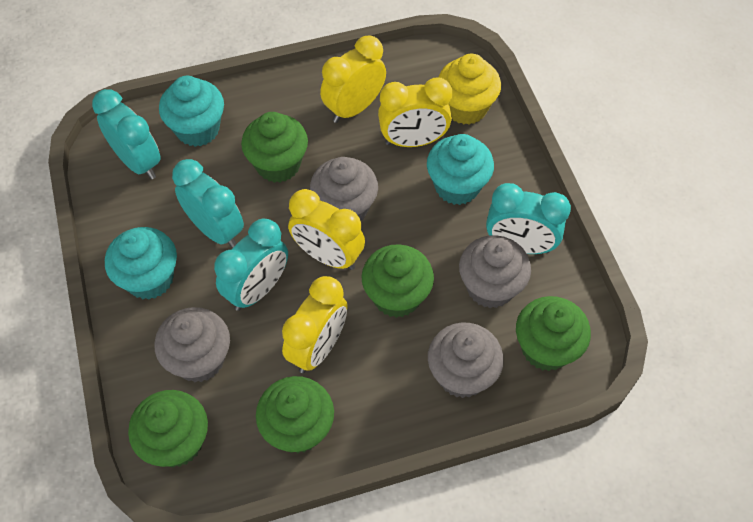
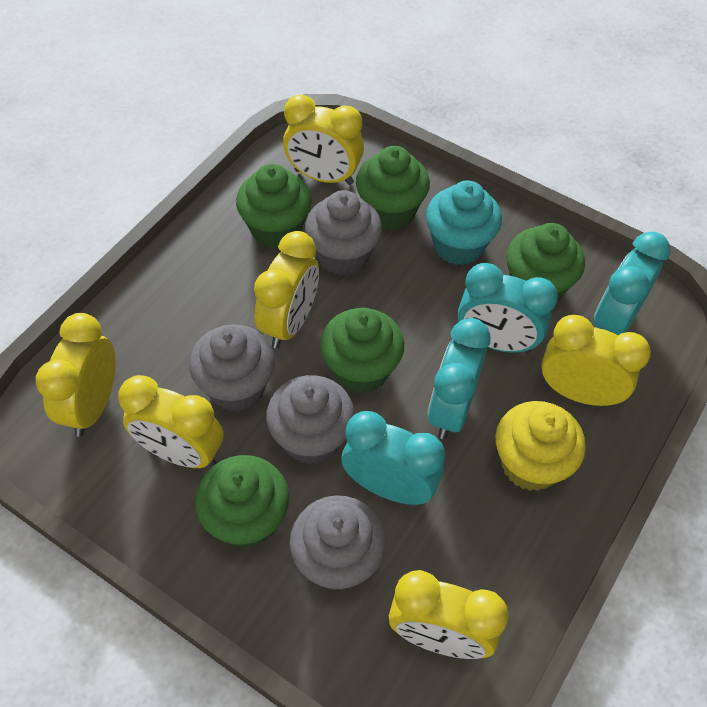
turquoise cupcake: [105,227,177,300] [159,76,224,147] [427,134,494,205] = 3 -> [426,180,502,265] = 1
yellow clock: [282,276,348,373] [288,189,365,270] [320,36,386,123] [378,77,452,147] = 4 -> [36,313,116,437] [118,375,224,468] [254,231,319,348] [283,95,364,185] [389,570,509,659] [541,315,651,406] = 6

